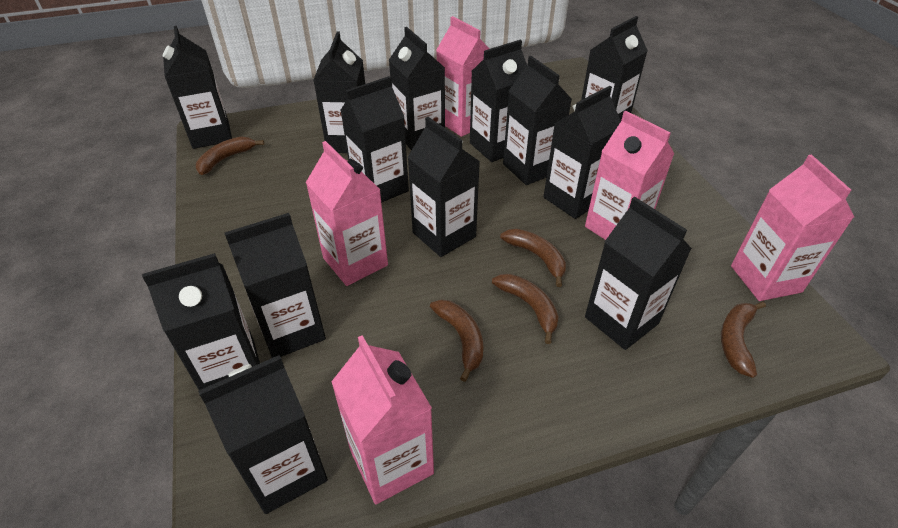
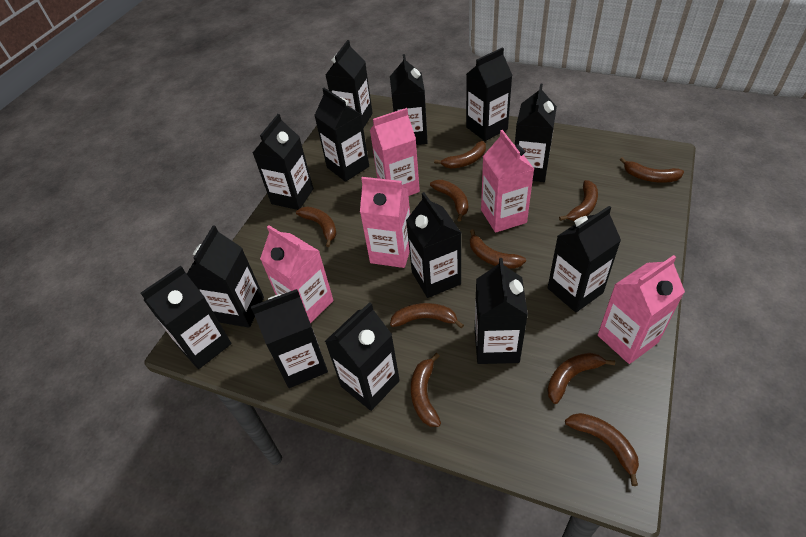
brown banana: [196,137,264,175] [430,300,483,382] [492,274,559,344] [500,229,566,287] [721,301,766,378] = 5 -> [296,207,337,247] [390,303,464,329] [411,353,441,427] [430,180,468,221] [434,141,486,169] [470,229,526,269] [547,353,615,404] [559,180,598,221] [565,413,639,486] [620,157,684,183] = 10

